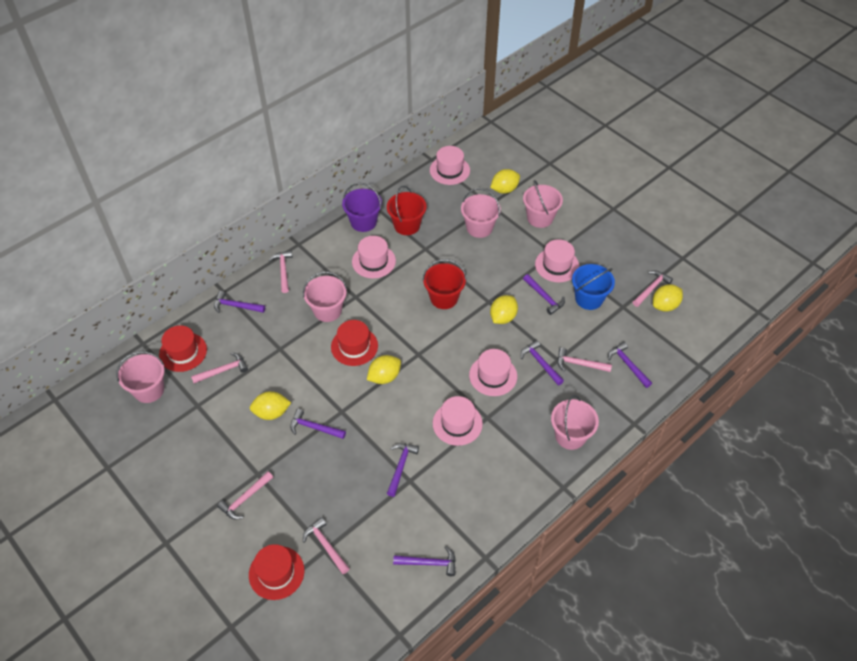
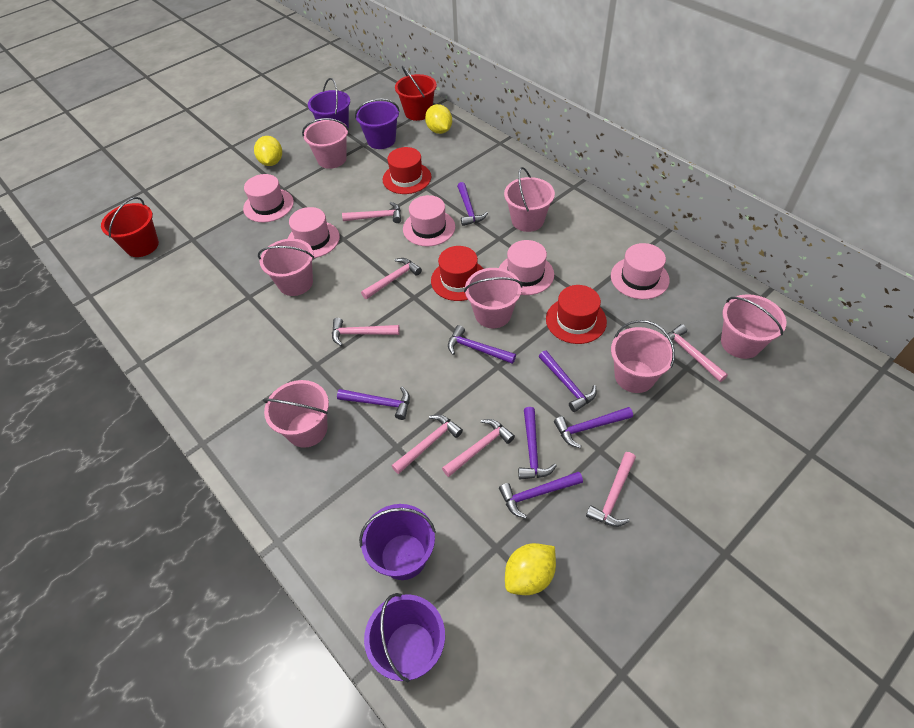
blue bucket: [572,264,615,310] = 1 -> none = 0
pink bucket: [116,351,164,403] [303,272,347,322] [461,188,501,238] [523,180,563,228] [551,395,599,450] = 5 -> [258,239,314,296] [263,380,329,448] [302,118,349,169] [464,268,522,328] [504,167,555,232] [611,320,675,393] [721,294,786,359] = 7
pink hammer: [191,352,248,383] [217,471,273,519] [269,251,292,293] [303,517,350,574] [557,347,612,372] [633,270,673,307] = 6 -> [332,318,400,346] [342,202,401,223] [361,258,422,299] [392,415,463,474] [442,419,515,477] [586,452,636,527] [665,324,728,382] = 7
purple bucket: [342,183,382,232] = 1 -> [308,78,350,129] [355,99,400,149] [359,504,436,580] [364,593,445,682] = 4
yellow lemon: [250,391,291,420] [367,355,401,384] [490,169,520,194] [490,295,518,324] [653,284,683,312] = 5 -> [254,136,282,166] [425,104,452,134] [505,543,556,595] = 3

